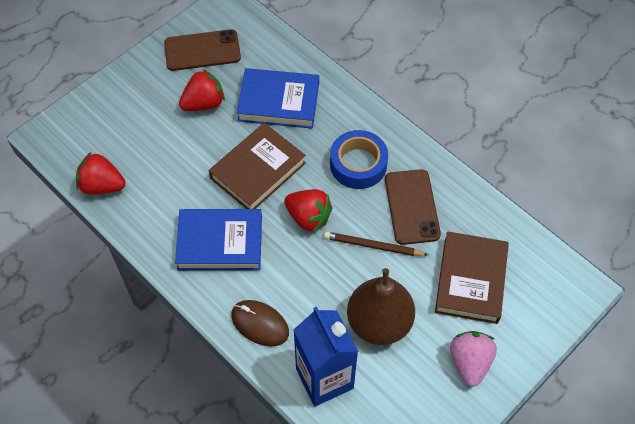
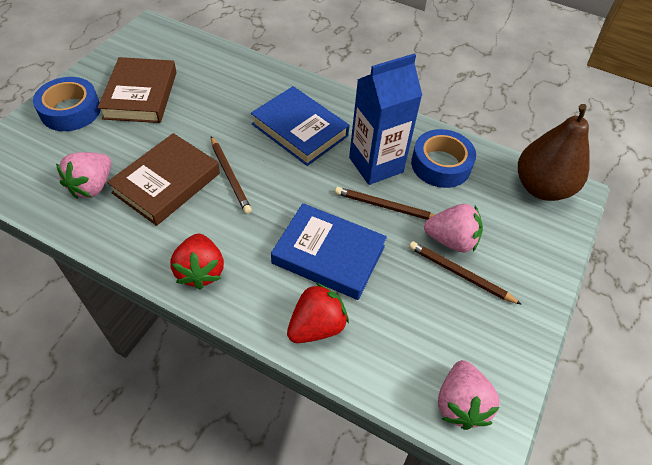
blue tape: [330,130,388,189] = 1 -> [33,77,101,131] [411,129,476,188] = 2
brown mouse: [231,300,289,346] = 1 -> none = 0
brown pencil: [324,231,428,256] = 1 -> [211,136,252,214] [335,187,435,220] [409,241,522,305] = 3
brown phone: [164,29,241,71] [385,169,441,245] = 2 -> none = 0
pink strawberry: [450,331,497,387] = 1 -> [56,152,111,199] [424,204,483,252] [438,360,500,430] = 3
red strawberry: [76,152,126,194] [179,69,225,111] [284,189,333,232] = 3 -> [170,234,224,290] [287,282,349,343] = 2

